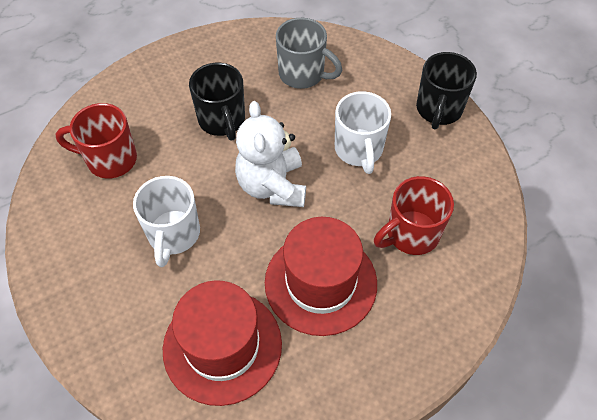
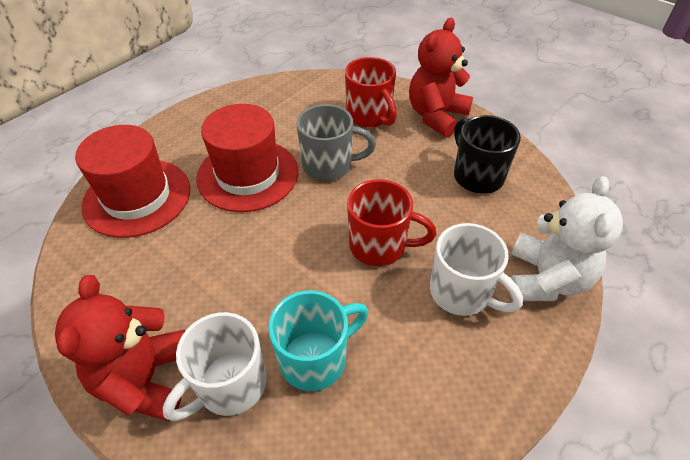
black mug: [189,63,245,140] [416,52,477,129] = 2 -> [454,115,521,194] = 1
red teddy bear: none = 0 -> [55,275,186,421] [409,18,473,137] = 2
turquoise mug: none = 0 -> [268,291,368,391] = 1

